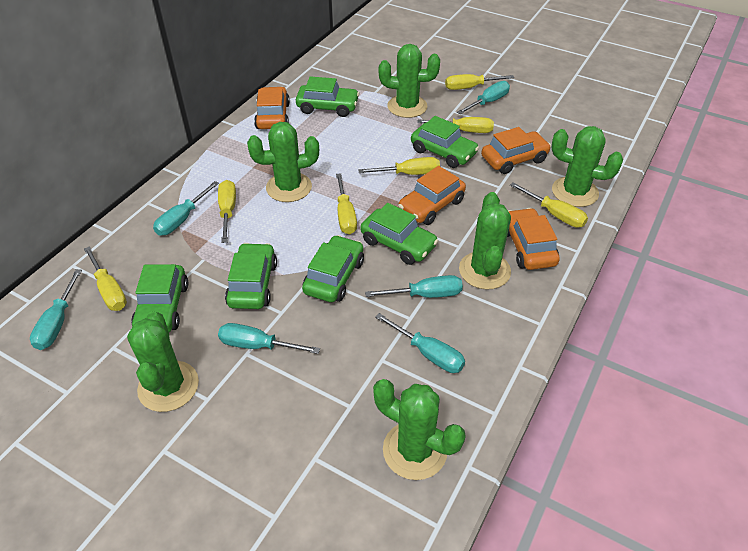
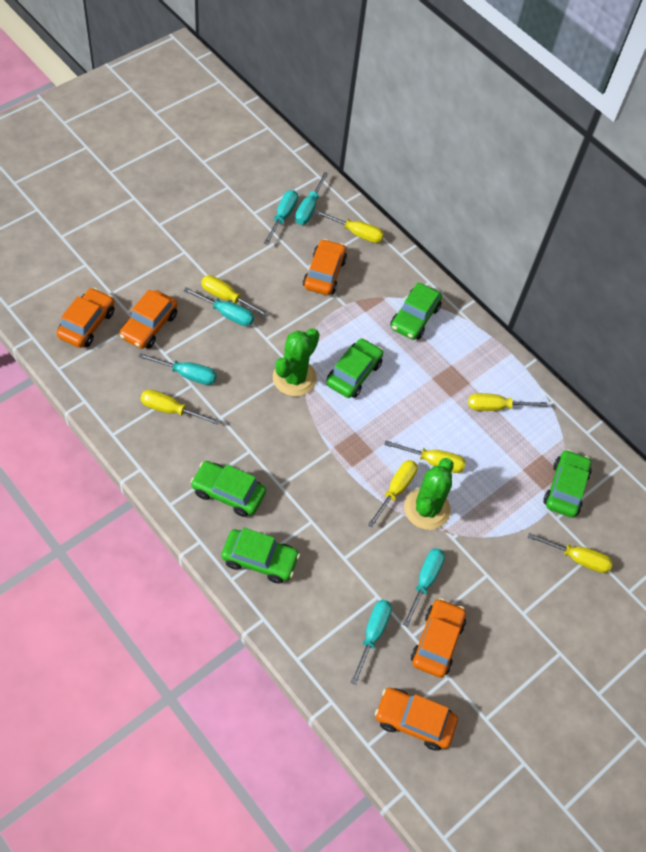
green cactus: [127,311,199,412] [247,122,319,202] [373,379,466,480] [379,44,440,118] [459,192,511,290] [551,126,623,207] = 6 -> [273,328,320,396] [404,458,454,530] = 2
green car: [131,264,188,332] [225,243,277,309] [296,76,359,117] [302,235,364,302] [360,203,438,265] [411,116,479,168] = 6 -> [190,461,266,517] [221,528,300,584] [326,338,383,398] [390,282,442,340] [543,449,592,518] = 5
orange car: [254,87,290,129] [398,166,466,225] [481,127,551,174] [507,208,560,270] = 4 -> [57,288,114,348] [119,290,178,349] [303,239,347,295] [375,688,458,751] [411,598,466,678] = 5

